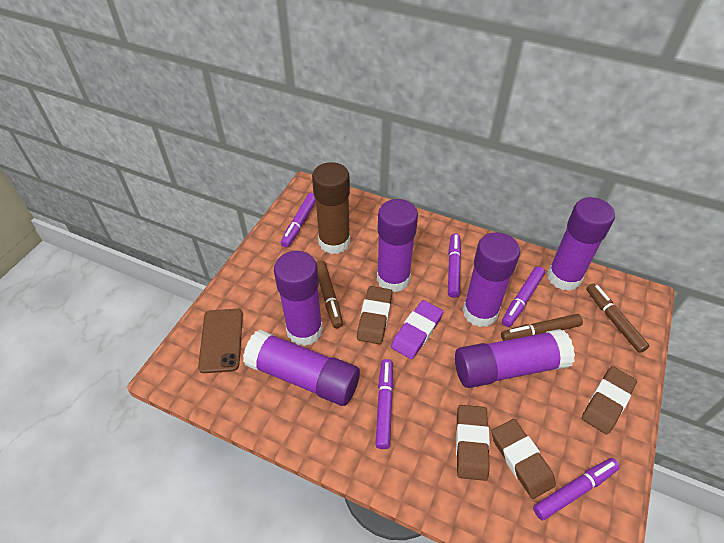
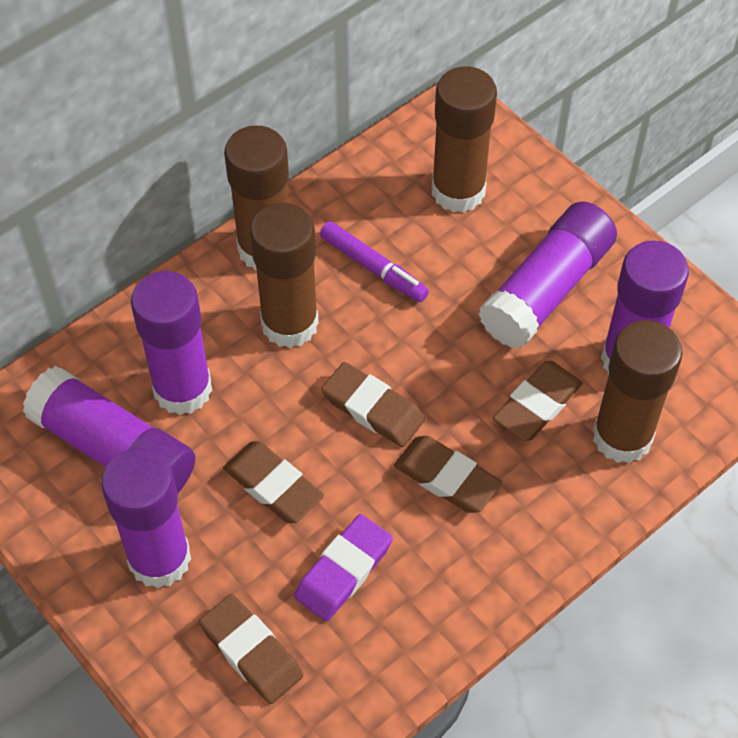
brown eraser: [357,286,392,344] [456,405,490,481] [492,419,556,499] [582,366,637,435] = 4 -> [199,594,303,704] [223,441,324,523] [321,362,425,447] [394,435,502,513] [493,361,583,441] = 5
brown glue stick: [312,162,350,254] = 1 -> [224,125,289,271] [250,203,319,348] [432,66,497,213] [593,320,683,463] = 4
brown marker: [316,260,343,328] [501,314,583,341] [586,283,649,353] = 3 -> none = 0
brown phone: [198,309,243,373] = 1 -> none = 0
purple glue stick: [243,329,360,406] [274,251,323,346] [377,199,418,292] [455,329,575,388] [463,232,520,327] [547,197,615,291] = 6 -> [23,366,195,493] [101,448,191,588] [131,271,212,415] [478,201,617,349] [601,240,689,374] = 5
purple marker: [281,193,316,248] [375,359,394,449] [448,233,461,298] [502,267,545,327] [533,458,620,520] = 5 -> [320,221,429,302] = 1

